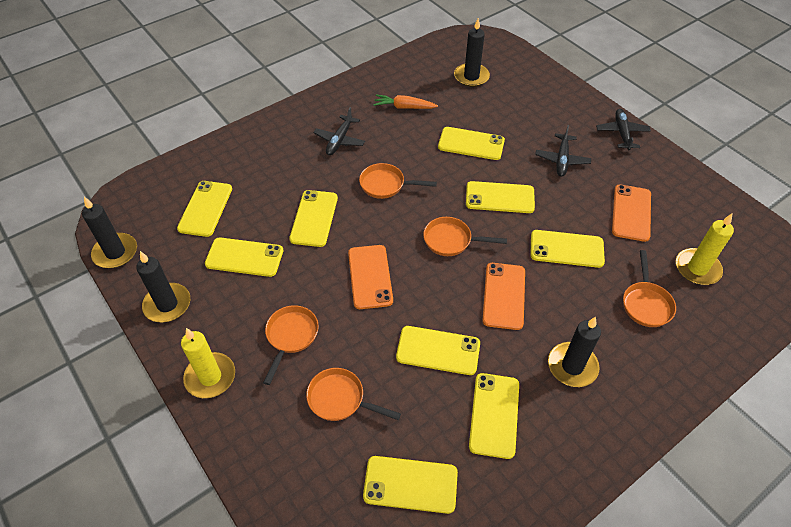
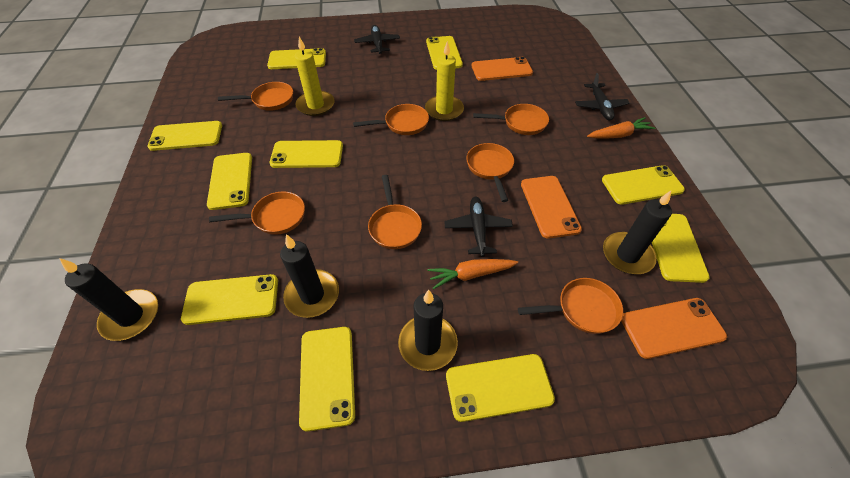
orange carrot: [373,95,438,109] = 1 -> [427,259,518,289] [587,117,655,139] = 2
orange pan: [263,305,319,385] [306,368,401,421] [359,163,437,199] [423,217,507,256] [623,250,676,327] = 5 -> [209,191,305,235] [218,82,293,111] [353,104,429,135] [368,175,422,249] [466,143,514,202] [473,104,549,135] [518,278,623,334] = 7
yellow phone: [177,181,232,237] [205,237,283,277] [289,190,338,247] [363,456,458,514] [396,326,480,375] [438,127,505,160] [466,181,535,213] [469,373,519,459] [530,230,605,268] = 9 -> [147,121,222,151] [181,274,278,325] [207,153,252,210] [267,48,326,69] [270,140,343,168] [299,327,355,432] [426,36,463,70] [446,354,555,422] [602,165,685,205] [652,214,710,283] = 10

